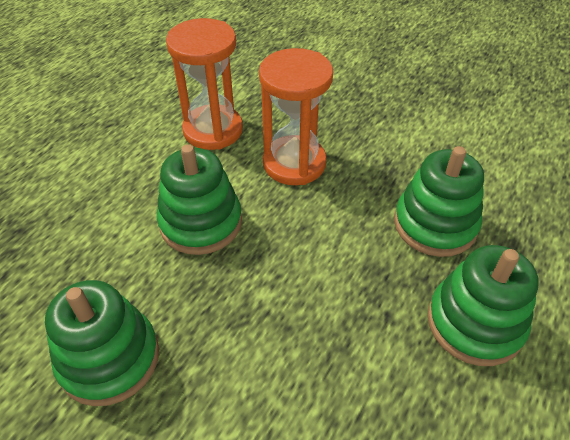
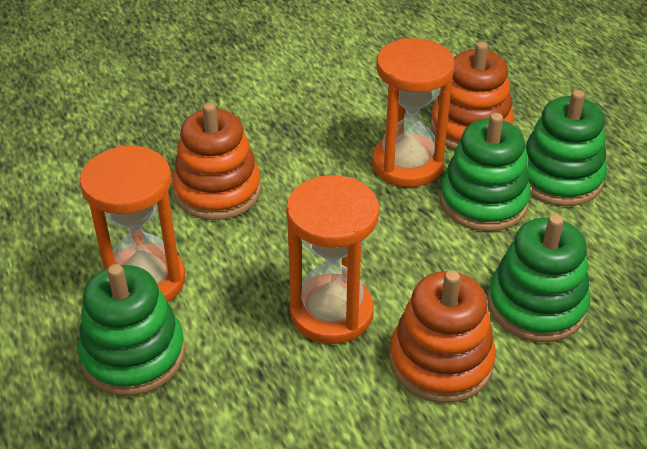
orange hourglass: [166,18,243,150] [259,48,333,185] = 2 -> [80,146,185,303] [286,175,379,344] [372,38,455,187] = 3
orange stacking toy: none = 0 -> [172,102,261,220] [389,271,496,403] [431,42,514,149] = 3

